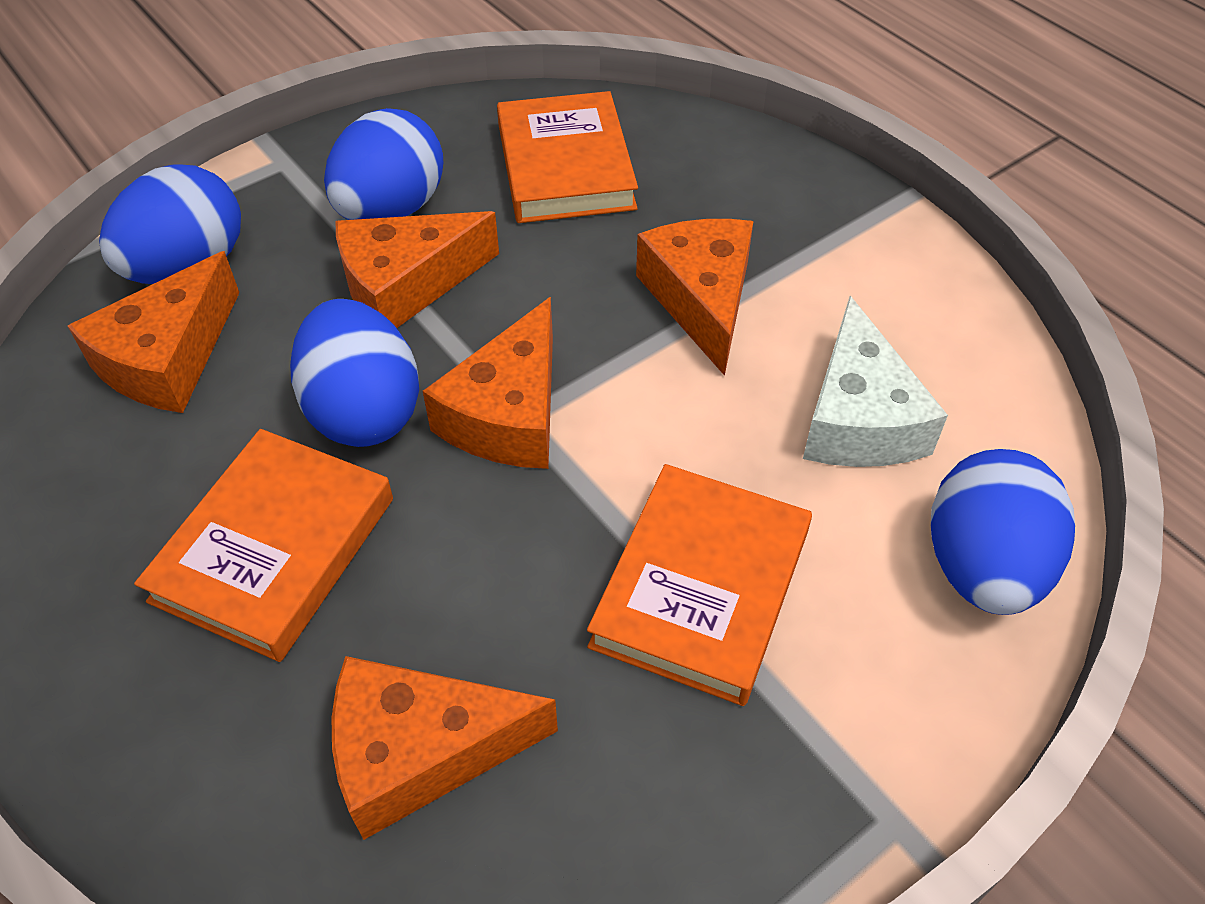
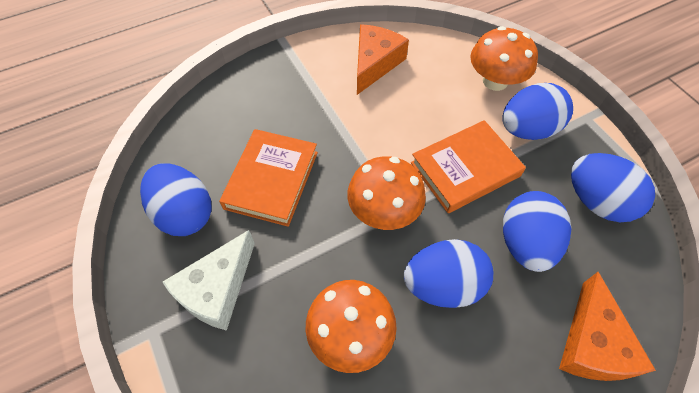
blue egg: [99,164,241,284] [290,299,419,447] [324,108,444,220] [931,449,1075,615] = 4 -> [140,163,212,236] [404,239,493,308] [502,83,573,140] [503,191,571,272] [571,153,655,222] = 5
orange book: [134,429,393,662] [497,91,638,223] [587,464,812,706] = 3 -> [219,129,318,227] [411,120,526,213] = 2
orange cheese: [68,251,239,413] [332,656,558,840] [336,211,499,328] [423,297,553,469] [636,219,754,376] = 5 -> [357,24,409,95] [559,272,656,381] = 2
orange mushroom: none = 0 -> [306,280,397,373] [347,156,426,230] [470,26,538,91] = 3

